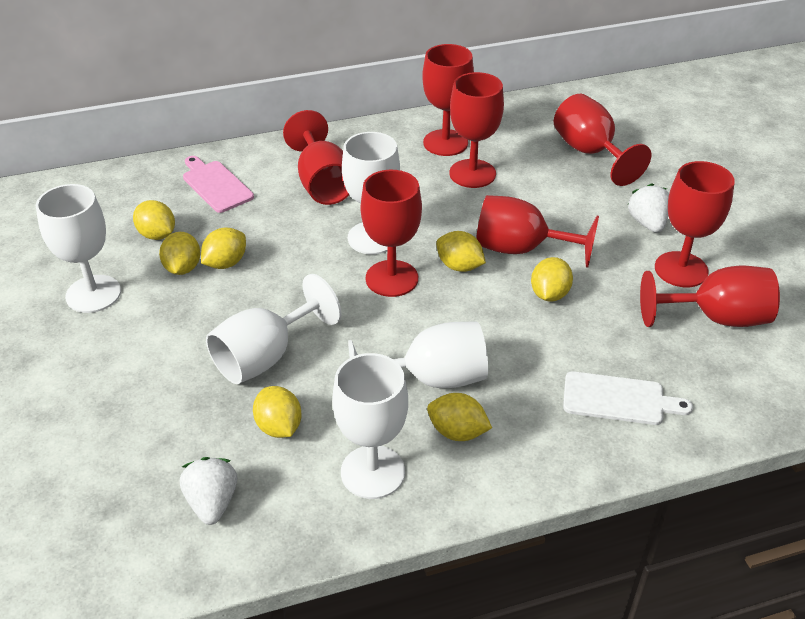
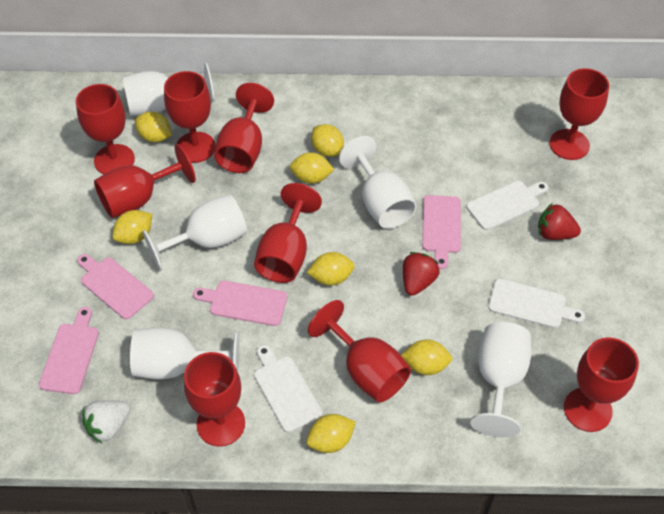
pink cutting board: [183,156,254,213] = 1 -> [39,307,99,394] [77,254,154,319] [193,281,287,326] [422,195,461,269] = 4
red goblet: [283,110,349,205] [361,170,422,297] [422,44,474,156] [449,72,504,188] [476,195,599,268] [554,94,651,186] [640,266,780,327] [655,161,735,287] = 8 -> [76,84,135,174] [94,144,196,218] [164,71,216,163] [184,352,245,447] [214,83,274,173] [254,183,322,283] [308,300,411,402] [549,68,609,160] [564,337,639,432] = 9
red strawberry: none = 0 -> [403,252,440,296] [538,203,581,240] = 2
white cutting board: [563,371,693,425] = 1 -> [254,345,322,433] [466,181,548,230] [488,278,585,328] = 3
white strawberry: [180,457,237,525] [627,183,669,233] = 2 -> [82,400,130,443] = 1

